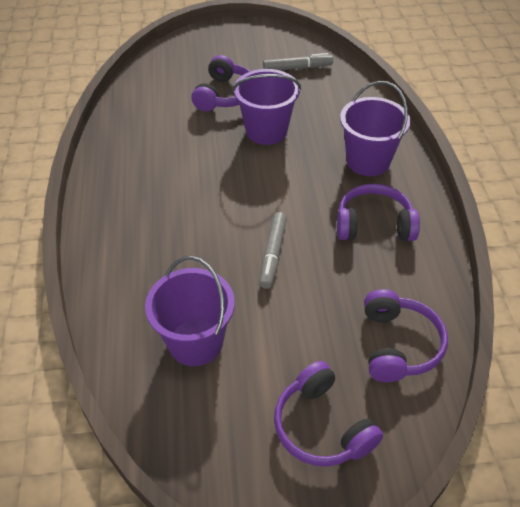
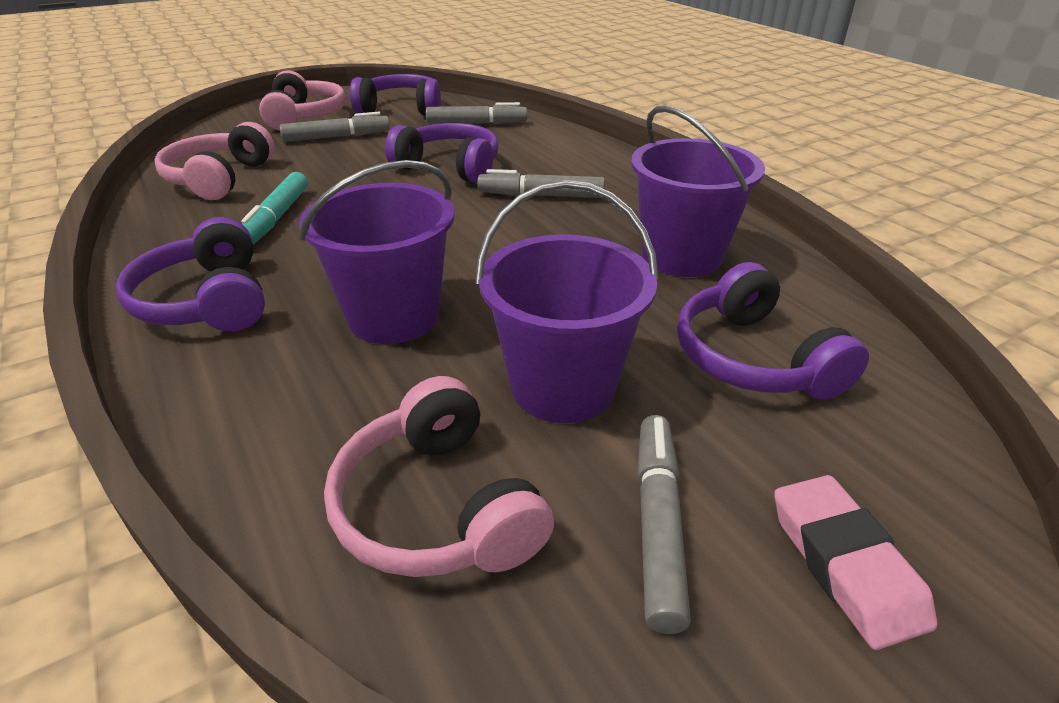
grey marker: [259,212,287,289] [263,53,333,70] = 2 -> [280,112,390,142] [426,102,527,124] [477,169,605,198] [637,415,691,634] = 4
pink eraser: none = 0 -> [774,475,937,650] = 1
pink headphones: none = 0 -> [154,122,274,200] [259,70,346,130] [324,376,554,577] = 3
turquoise marker: none = 0 -> [241,172,308,245] = 1

